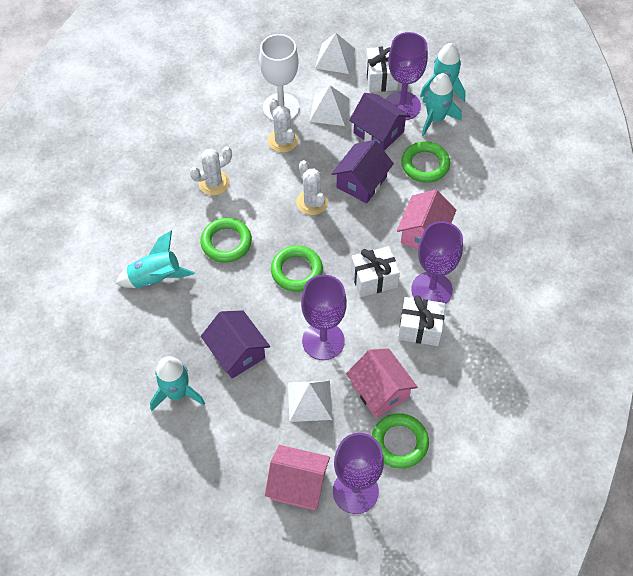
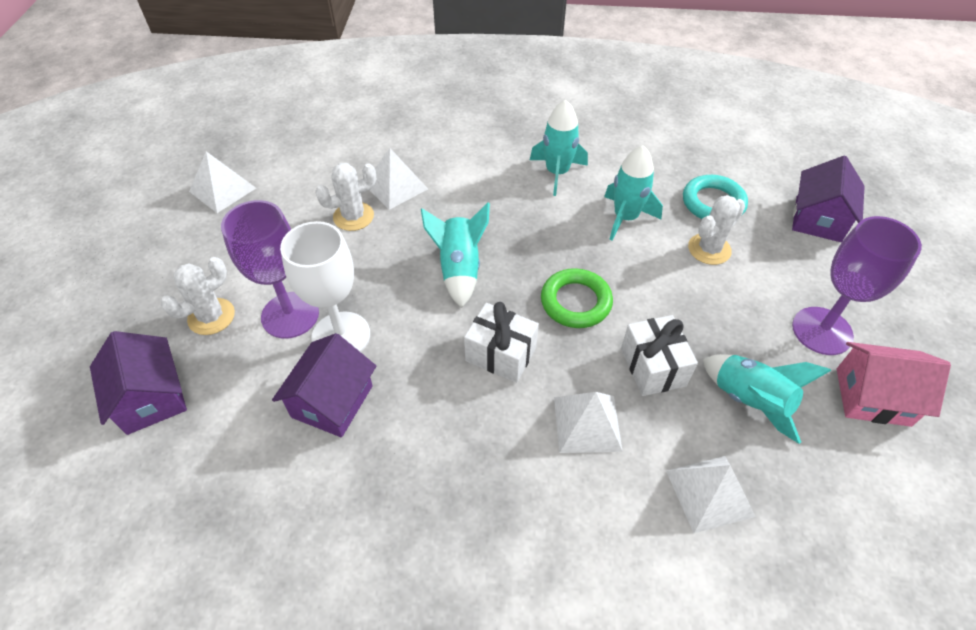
green ring: [200,218,252,263] [271,245,323,292] [372,413,429,468] [401,141,450,183] = 4 -> [541,268,613,328] = 1
pink house: [265,445,330,510] [346,348,418,418] [397,189,457,249] = 3 -> [837,342,951,427] = 1
purple goblet: [301,275,347,360] [333,433,384,514] [386,32,428,120] [411,221,463,303] = 4 -> [221,200,319,339] [792,216,922,355] = 2
turquoise ring: none = 0 -> [683,175,748,219] = 1
white gift: [351,246,400,297] [365,47,398,92] [398,295,446,346] = 3 -> [464,302,539,383] [621,315,698,396] = 2
white pyramid: [288,381,332,422] [309,85,349,126] [315,33,355,74] = 3 -> [189,151,256,213] [370,148,428,210] [554,392,623,453] [666,456,756,533] = 4

